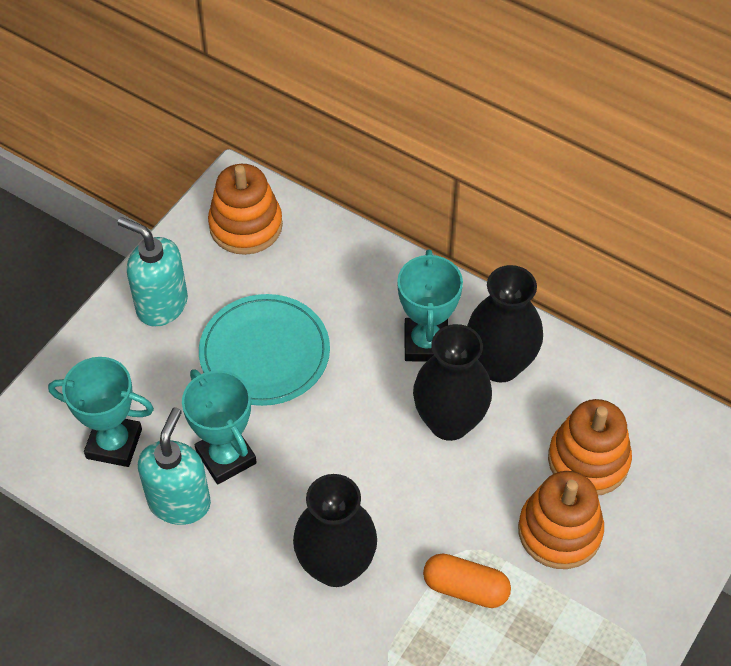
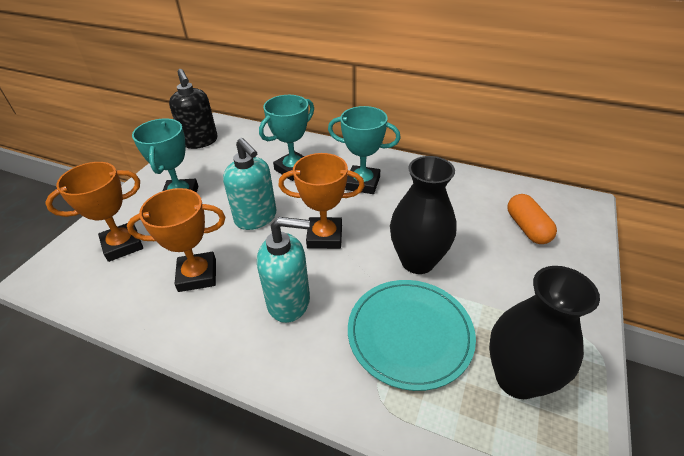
black soap dispenser: none = 0 -> [169,69,218,149] = 1
black vase: [293,474,377,587] [413,324,492,441] [467,265,543,383] = 3 -> [390,156,457,274] [489,266,600,399] = 2
orange stacking toy: [208,164,283,255] [518,471,604,569] [548,399,632,495] = 3 -> none = 0
orange trophy: none = 0 -> [45,162,143,262] [127,188,225,292] [278,153,365,249] = 3

